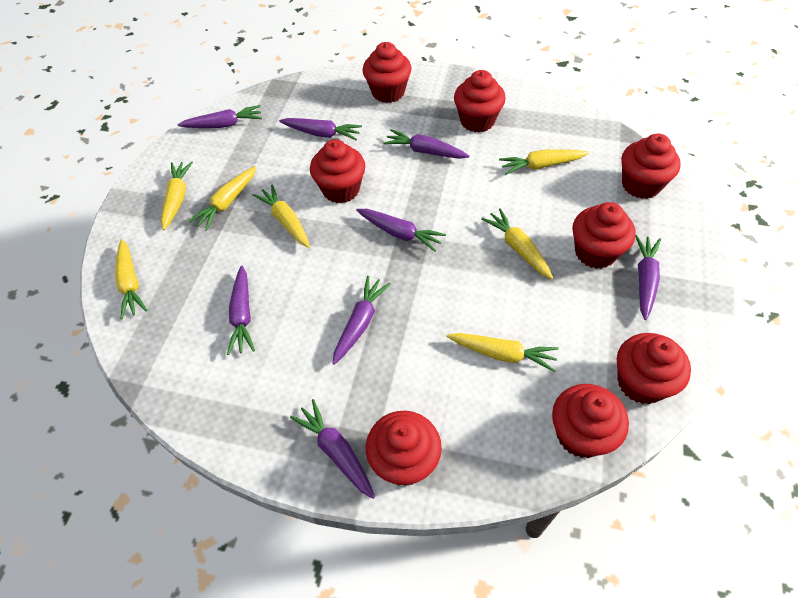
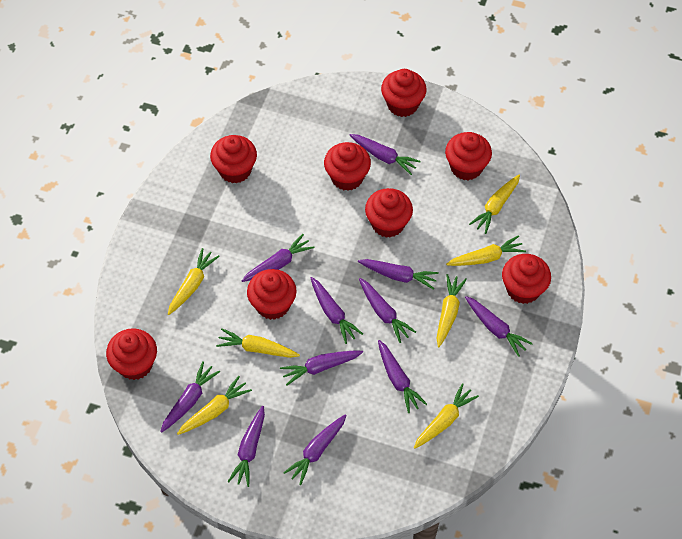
purple carrot: [178,105,262,128] [227,266,255,355] [279,118,362,140] [290,399,375,499] [332,276,391,365] [356,209,446,252] [383,129,470,159] [635,235,661,320] = 8 -> [160,361,220,433] [228,406,265,487] [242,234,315,282] [280,351,363,386] [283,414,347,485] [311,277,363,344] [350,134,421,175] [358,259,439,290] [359,278,416,343] [378,340,427,413] [465,296,533,357] = 11

